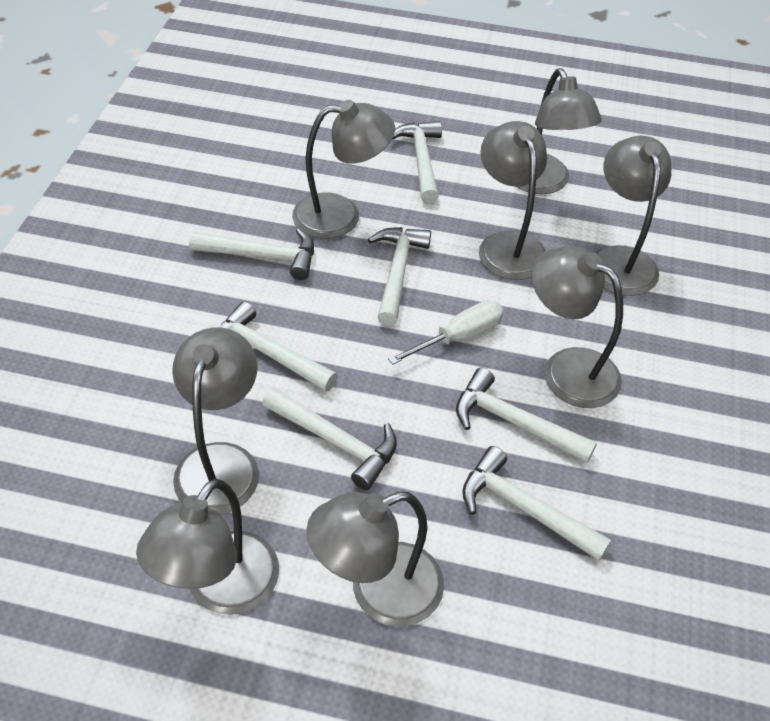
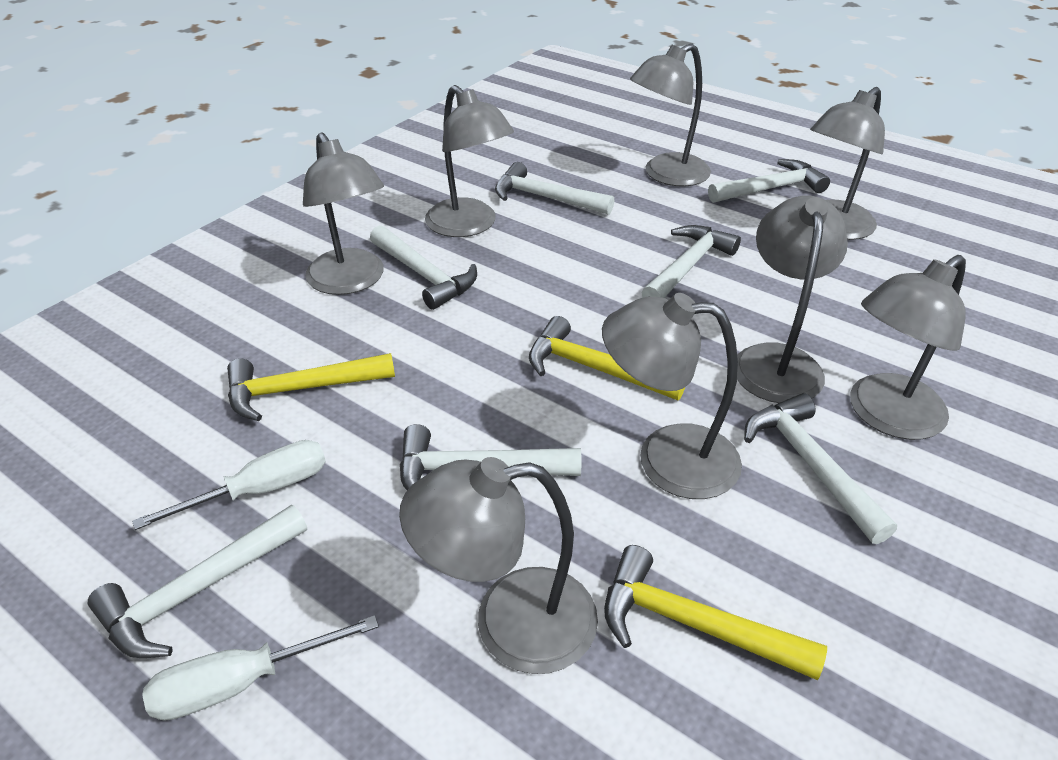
white screwdriver: [388,300,504,365] = 1 -> [132,440,326,530] [142,615,379,721] = 2
yellow hammer: none = 0 -> [227,353,395,421] [529,316,685,400] [604,545,827,680] = 3

